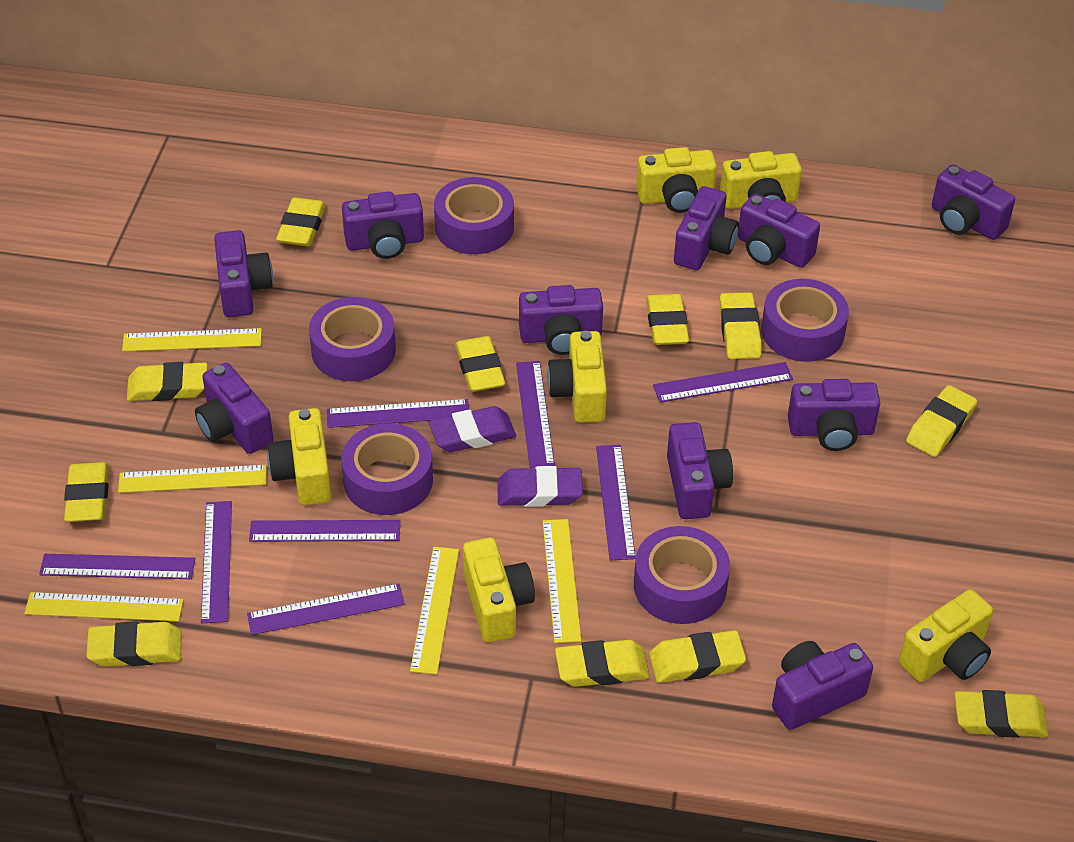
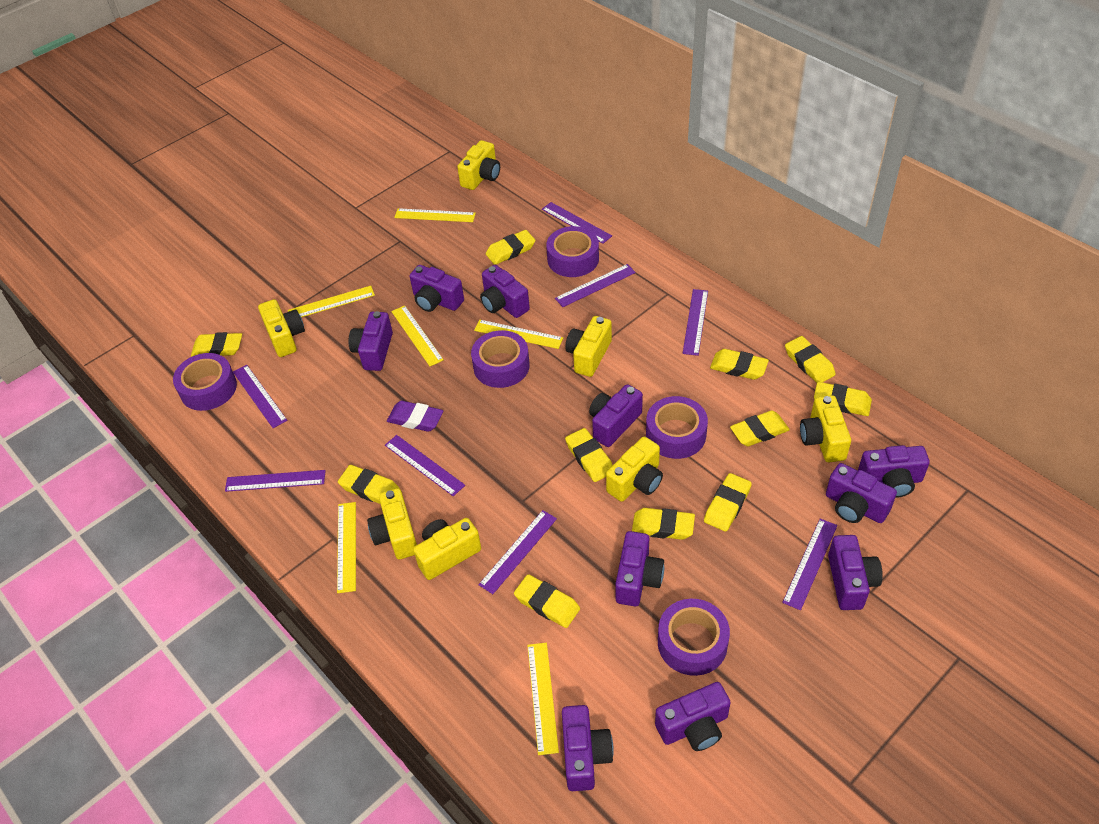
purple eraser: [429,406,516,452] [497,466,583,507] = 2 -> [387,401,443,432] = 1
yellow camera: [267,408,331,505] [463,538,535,642] [547,331,607,423] [636,147,717,213] [720,151,802,209] [899,589,993,682] = 6 -> [258,299,305,357] [367,488,417,559] [413,518,481,580] [457,140,500,190] [565,316,612,377] [606,436,663,502] [800,395,851,462] = 7
yellow ruler: [24,592,183,621] [118,465,267,493] [122,328,262,351] [410,547,459,674] [543,519,581,643] = 5 -> [288,286,375,317] [337,502,356,593] [391,305,444,366] [394,208,476,222] [474,320,563,349] [527,643,559,755] = 6

